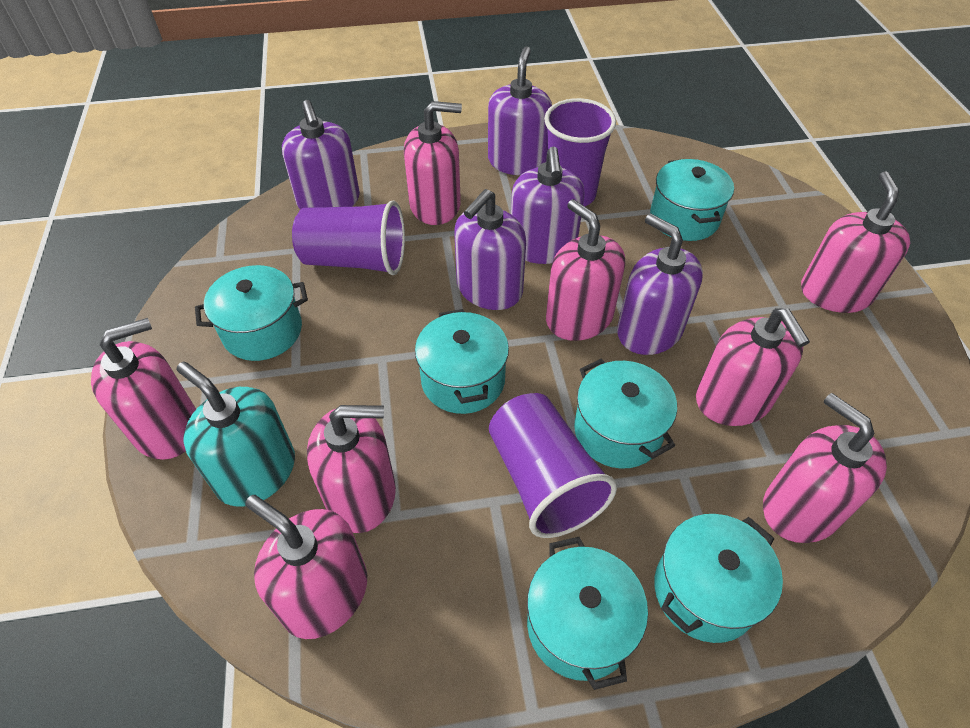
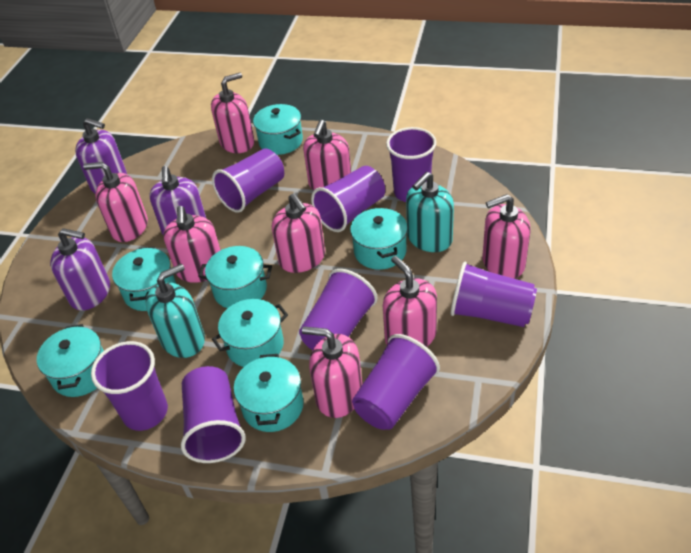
purple cup: [292,201,405,275] [489,393,617,538] [544,98,616,206] = 3 -> [91,341,168,431] [181,366,246,463] [212,148,284,213] [299,269,378,350] [311,166,385,232] [352,334,440,430] [386,127,436,202] [451,261,537,327] = 8
purple soap dispenser: [282,100,360,209] [454,189,526,310] [488,47,552,175] [511,147,584,264] [617,214,703,355] = 5 -> [50,228,110,311] [75,118,127,194] [149,166,206,234] = 3
turquoise pot: [195,265,308,361] [415,309,509,414] [527,537,648,690] [574,359,677,469] [650,159,734,241] [654,514,783,643] = 6 -> [37,324,104,397] [112,247,176,311] [198,246,272,308] [212,299,288,367] [234,354,304,432] [253,104,303,155] [350,208,408,270] = 7
turquoise soap dispenser: [176,362,295,507] = 1 -> [146,264,205,358] [406,172,454,252] = 2

